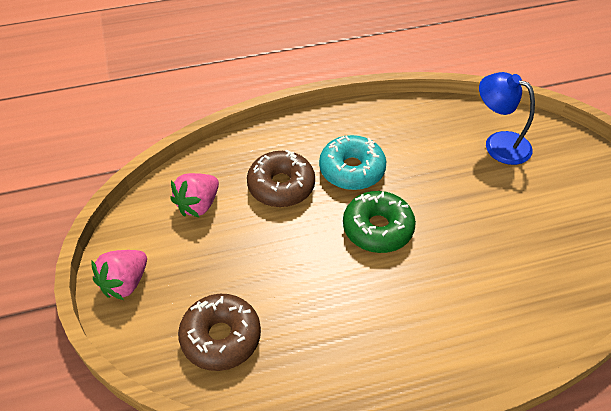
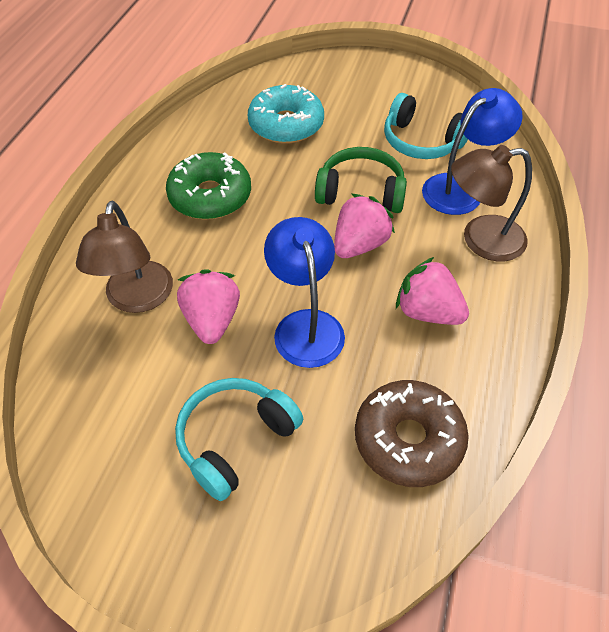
blue lamp: [479,72,535,165] = 1 -> [264,217,345,368] [422,88,523,215] = 2
brown donut: [178,294,261,371] [247,150,315,207] = 2 -> [355,380,469,487] = 1
brown lamp: none = 0 -> [76,201,173,313] [451,145,532,261] = 2
green headphones: none = 0 -> [315,147,407,213] = 1
pink strawberry: [91,250,147,300] [170,173,219,218] = 2 -> [177,269,240,344] [334,193,395,258] [396,257,469,325] = 3
turquoise headphones: none = 0 -> [175,378,303,501] [384,93,468,159] = 2

